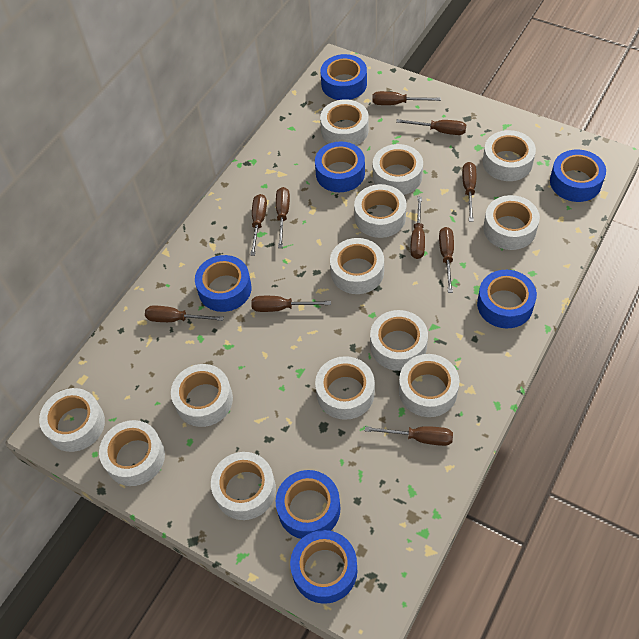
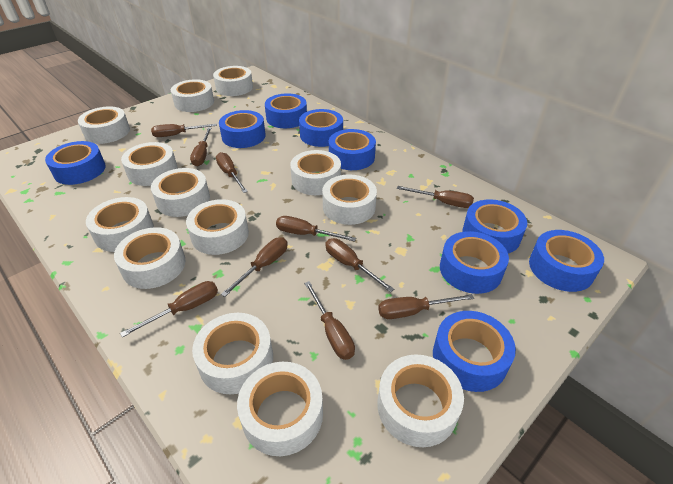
blue tape: [195,255,252,312] [276,470,340,539] [290,530,357,604] [315,141,365,192] [320,54,367,100] [477,270,537,328] [550,150,606,202] = 7 -> [45,141,106,185] [219,110,266,148] [265,93,307,128] [299,109,343,147] [329,129,376,170] [433,311,516,392] [440,231,509,294] [462,199,527,254] [529,230,604,292] = 9

